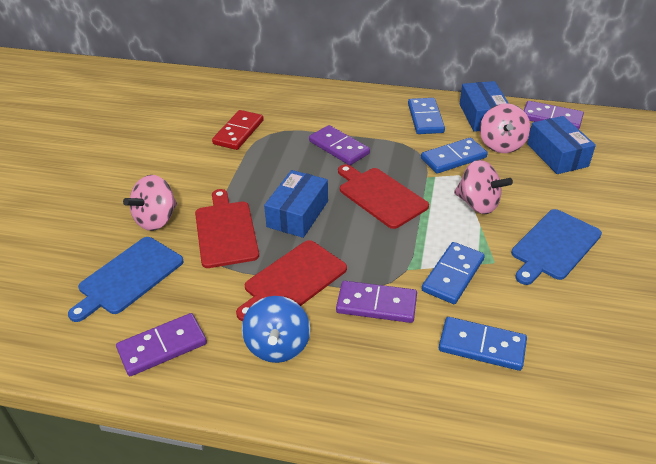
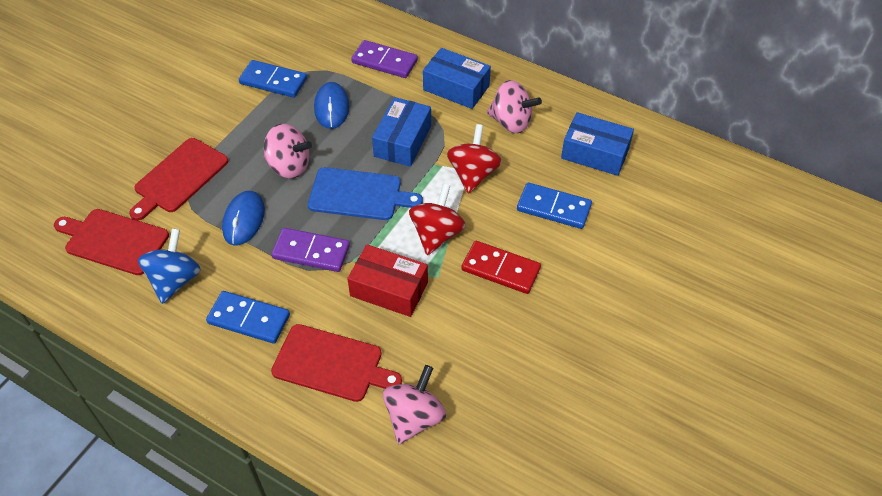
blue cutting board: [68,237,184,322] [511,209,602,285] = 2 -> [308,167,423,220] = 1
blue domino: [408,98,445,134] [421,137,487,174] [422,242,485,304] [439,317,527,371] = 4 -> [206,291,290,344] [239,60,307,98] [517,182,592,229] = 3
blue mouse: none = 0 -> [222,191,265,246] [314,82,349,129] = 2
purple domino: [116,313,207,376] [309,125,370,165] [336,281,417,323] [523,101,584,129] = 4 -> [271,228,350,272] [351,40,418,78] = 2
red box: none = 0 -> [347,244,428,317] = 1
red spinning top: none = 0 -> [409,184,466,255] [447,124,502,194] = 2

